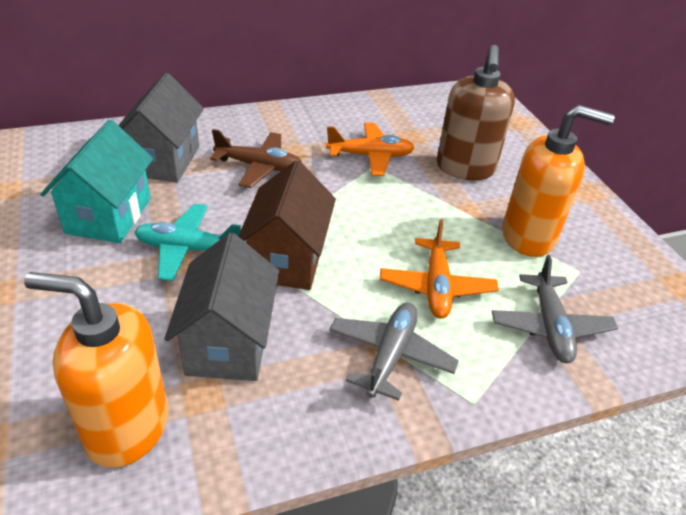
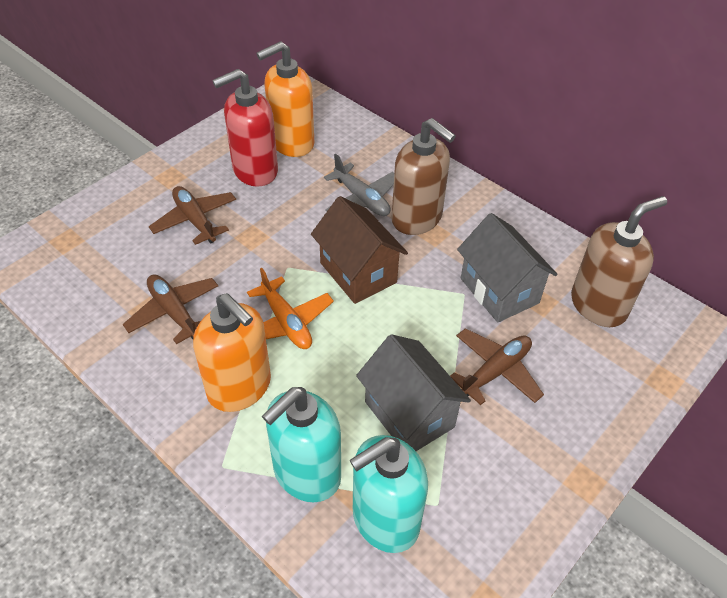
brown plane: [210,129,302,188] = 1 -> [123,274,218,344] [149,186,236,245] [450,328,544,405] = 3
brown soap dispenser: [437,45,515,180] = 1 -> [391,118,456,235] [571,196,667,327] = 2
grey plane: [329,302,459,401] [492,255,618,363] = 2 -> [324,154,394,216] = 1
orange plane: [326,123,415,176] [380,219,499,318] = 2 -> [247,268,334,349] = 1
red soap dispenser: none = 0 -> [212,69,278,187] = 1
turquoise house: [40,120,153,243] = 1 -> none = 0
turquoise plane: [135,204,241,281] = 1 -> none = 0
turquoise soap dispenser: none = 0 -> [262,387,341,502] [350,435,428,553] = 2

